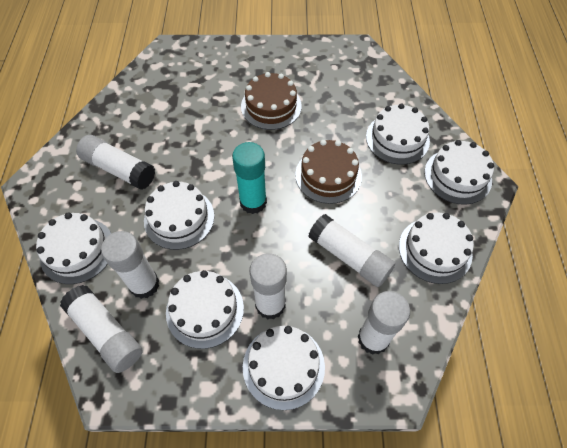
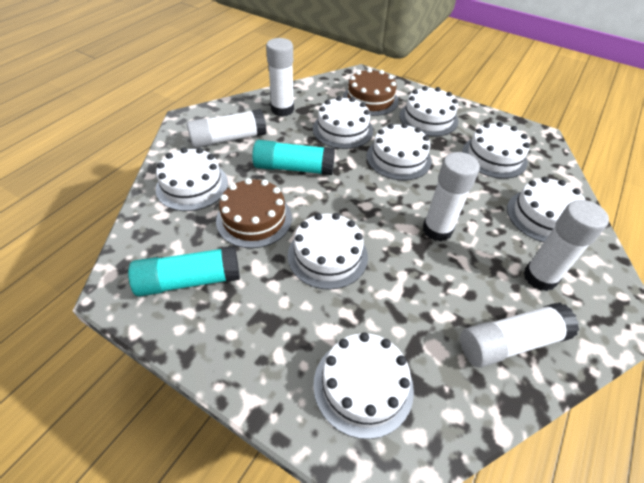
turquoise glue stick: [232,142,267,214] = 1 -> [128,246,240,297] [252,140,335,175] = 2
white cake: [36,212,111,284] [144,181,214,250] [166,270,244,349] [243,326,325,410] [366,103,430,164] [399,212,474,284] [424,140,494,205] = 7 -> [156,147,228,211] [288,213,368,290] [313,96,373,149] [313,332,414,439] [367,123,432,180] [399,86,458,136] [462,122,530,179] [507,177,585,243] = 8
white glue stick: [60,285,143,373] [76,135,155,190] [101,231,159,299] [249,253,287,320] [308,214,396,287] [358,291,410,355] = 6 -> [187,109,267,148] [266,38,294,117] [423,152,480,242] [460,303,579,368] [523,200,609,291] = 5

